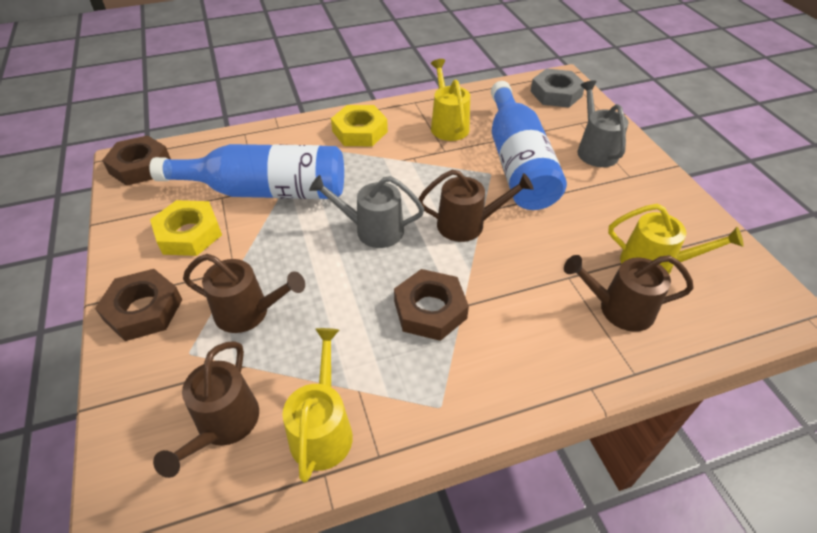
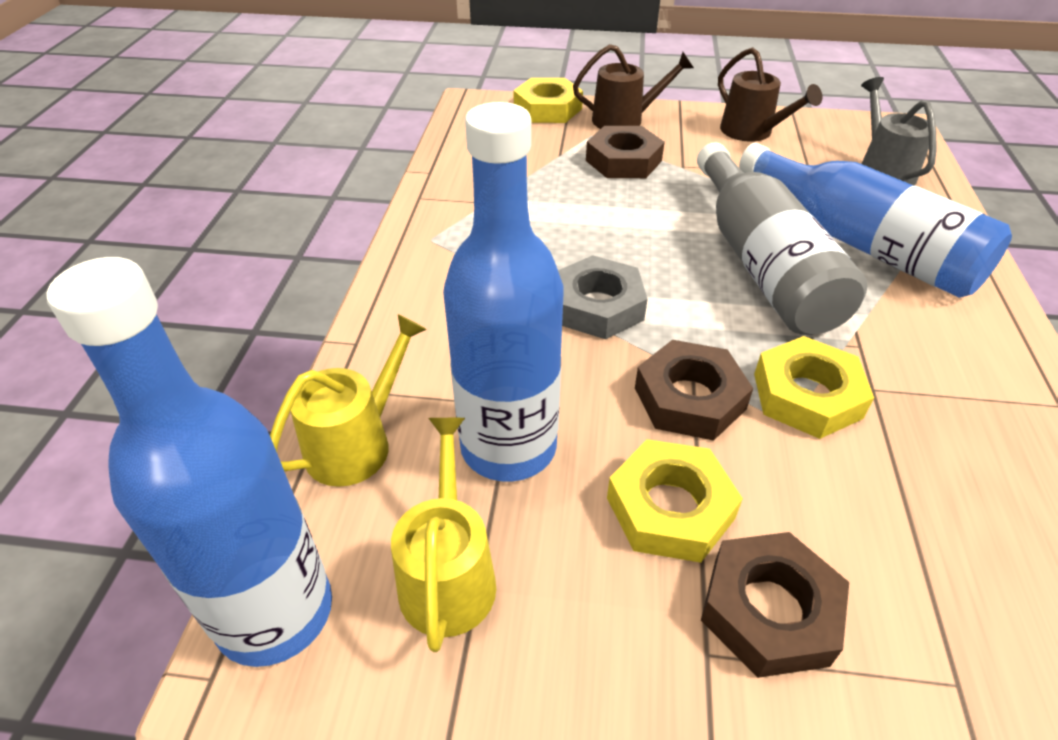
blue bottle: [150,144,344,199] [491,81,567,210] = 2 -> [47,257,332,667] [443,102,563,482] [739,143,1012,298] = 3
brown watering can: [153,341,259,478] [183,254,305,333] [418,170,533,242] [564,255,694,332] = 4 -> [573,44,694,129] [718,47,822,142] = 2
grey bottle: none = 0 -> [697,142,867,335] = 1
grey watering can: [309,175,424,248] [577,80,629,167] = 2 -> [861,77,937,185] = 1
yellow nut: [150,200,222,256] [331,105,388,146] = 2 -> [513,78,583,123] [607,439,743,563] [754,336,874,439] = 3
yellow watering can: [282,328,353,483] [431,59,470,141] [608,204,744,274] = 3 -> [270,314,427,487] [391,418,496,652] = 2

